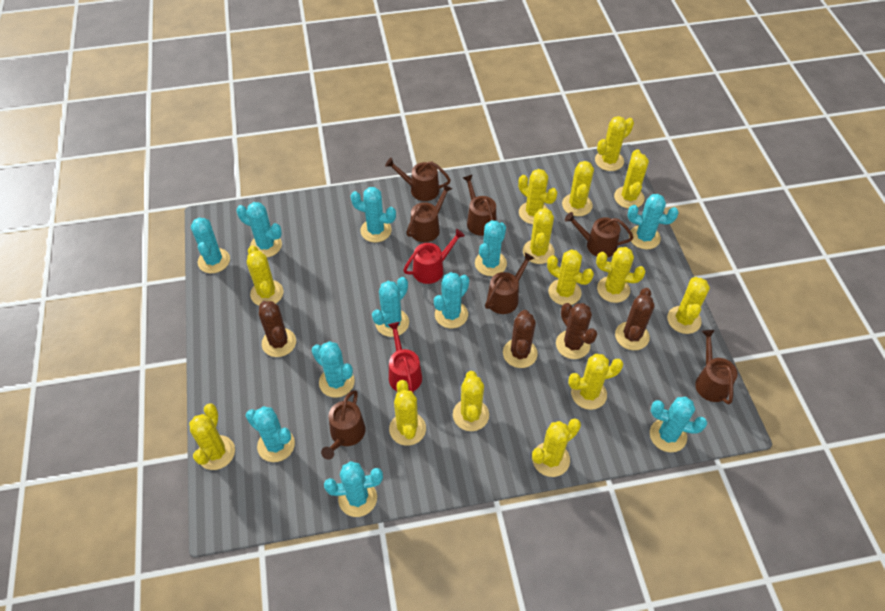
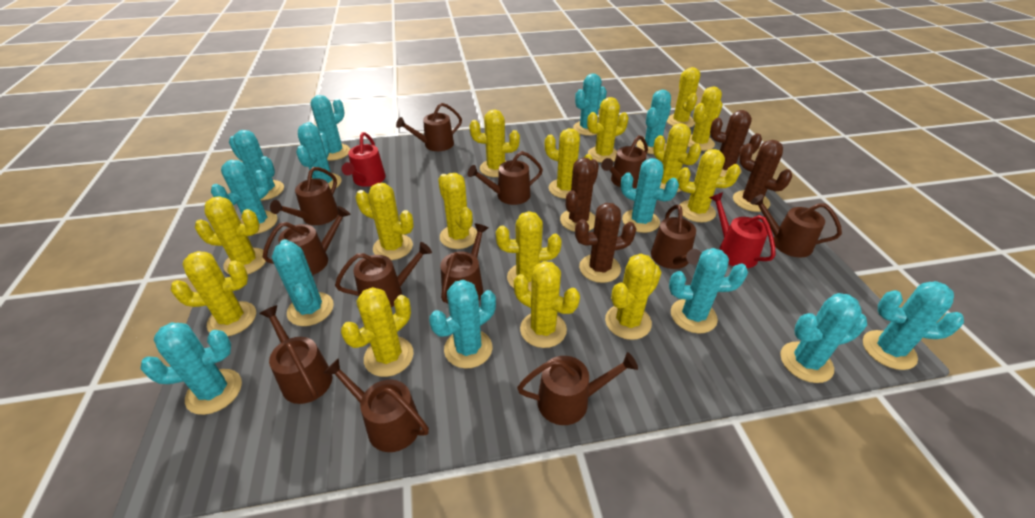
brown watering can: [321,390,365,460] [385,158,451,201] [406,184,452,242] [463,175,496,236] [485,253,535,314] [565,212,633,257] [695,330,738,405] = 7 -> [259,305,333,404] [263,206,351,275] [270,167,338,225] [323,358,429,452] [335,242,432,307] [396,103,462,151] [440,223,489,304] [468,151,543,205] [517,352,638,425] [601,135,648,188] [651,205,701,269] [750,194,842,258] = 12
turquoise cactus: [191,217,230,273] [236,202,282,257] [246,406,295,462] [312,341,355,398] [324,461,383,517] [351,187,396,242] [372,277,409,337] [434,272,469,328] [475,220,507,276] [627,194,678,249] [650,397,707,452] = 11 -> [140,322,242,415] [211,160,277,234] [229,130,284,200] [272,239,334,326] [296,123,342,189] [306,95,350,161] [429,280,496,368] [573,73,607,136] [621,158,679,233] [637,90,671,154] [669,248,748,334] [780,293,867,383] [863,281,964,370] = 13
yellow cactus: [189,403,235,470] [247,245,284,305] [389,380,426,446] [453,371,489,431] [518,169,557,224] [523,208,555,264] [532,418,581,477] [547,250,594,305] [562,161,594,216] [568,354,623,410] [595,116,634,171] [596,247,645,303] [614,149,649,208] [667,277,710,334] = 14 -> [171,251,256,336] [195,196,266,274] [341,287,414,377] [356,183,414,260] [438,173,477,249] [469,110,520,177] [496,211,562,291] [514,261,580,348] [545,128,593,199] [587,97,628,163] [605,254,662,340] [653,123,701,192] [666,67,701,128] [677,149,740,222] [688,86,723,151] = 15

